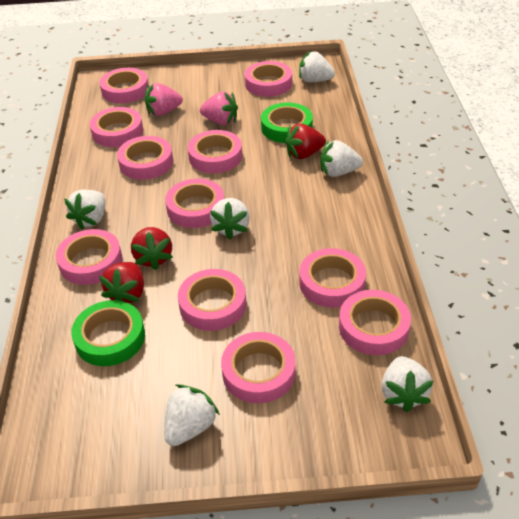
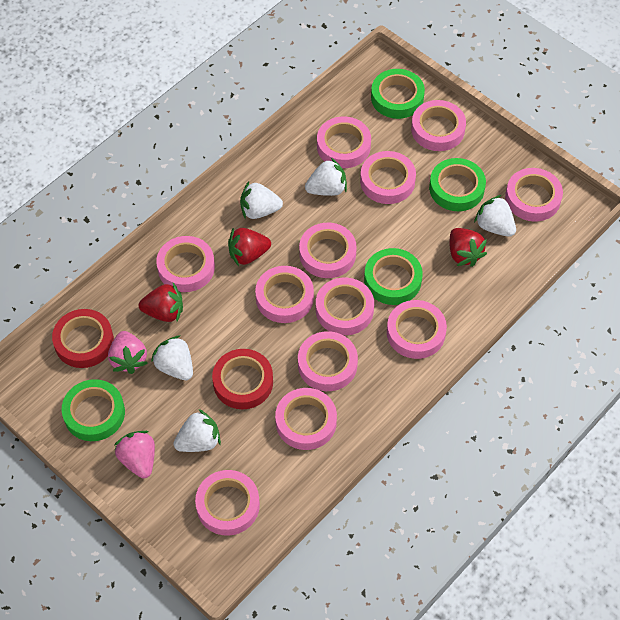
green tape: [71,300,145,366] [261,103,313,143] = 2 -> [62,379,125,441] [364,248,423,305] [371,69,425,119] [429,158,486,211] = 4
pink tape: [56,229,122,285] [89,107,143,147] [99,68,149,104] [117,136,173,180] [165,179,224,228] [178,269,247,331] [188,130,242,173] [221,332,296,403] [245,61,292,97] [299,248,366,308] [339,290,411,355] = 11 -> [156,236,215,292] [195,470,260,536] [255,266,314,323] [275,388,337,450] [298,331,358,391] [299,223,357,278] [316,278,374,335] [317,117,371,168] [360,151,416,204] [387,300,447,359] [411,100,466,151] [505,168,563,222] = 12
red tape: none = 0 -> [52,309,114,368] [212,349,273,409] = 2
white strawberry: [64,190,105,230] [164,384,220,446] [210,198,250,240] [299,51,335,83] [321,140,363,177] [381,356,433,412] = 6 -> [151,335,193,380] [173,409,221,452] [240,182,283,219] [305,158,347,196] [474,195,516,237] = 5

